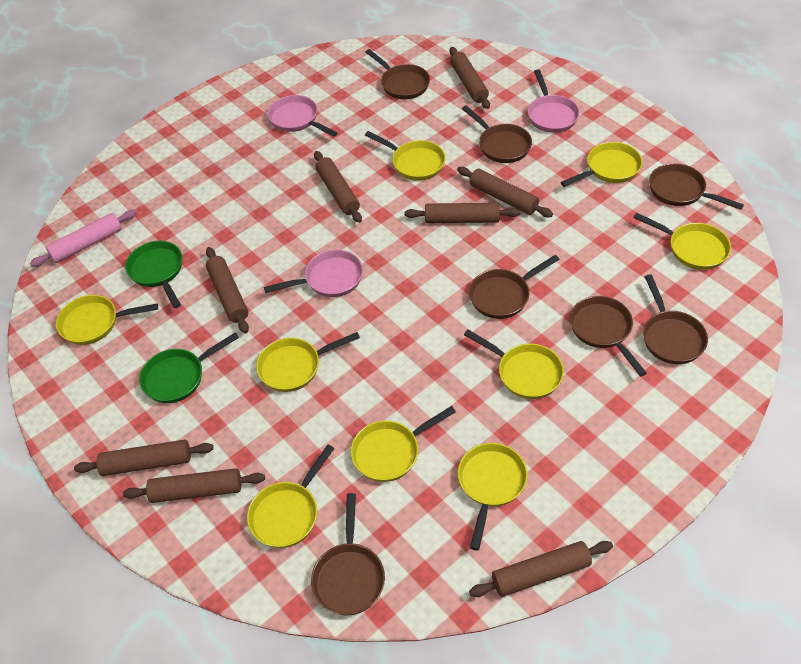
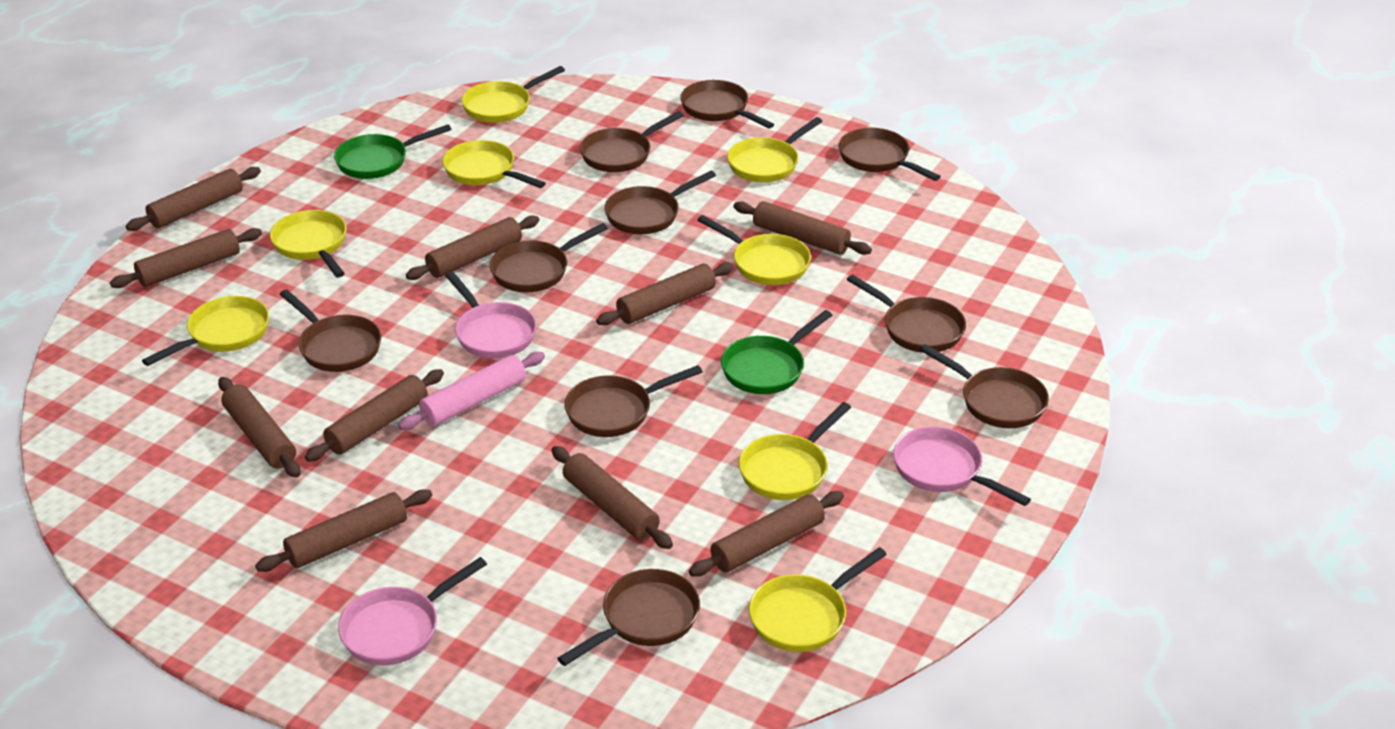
brown pan: [311,493,385,616] [366,49,430,99] [462,105,532,163] [469,255,560,319] [570,296,647,377] [643,274,708,364] [649,163,744,210] = 7 -> [280,290,381,372] [490,223,608,292] [557,569,700,666] [565,365,702,437] [580,111,684,172] [605,171,716,234] [680,80,774,129] [839,128,941,181] [847,274,966,353] [920,344,1049,428] = 10
brown rolling pin: [74,440,214,476] [123,468,265,503] [206,247,249,334] [314,151,362,223] [404,203,520,223] [449,47,490,109] [457,167,553,217] [469,541,613,597] = 8 -> [110,228,262,288] [126,167,261,231] [218,377,300,478] [255,490,432,572] [305,369,444,462] [406,216,539,280] [552,446,673,549] [596,263,734,325] [689,491,844,577] [733,201,872,255] = 10
yellow pan: [56,295,158,345] [247,445,334,548] [256,332,360,392] [351,406,456,482] [365,131,446,181] [458,443,528,551] [464,329,564,399] [561,142,642,187] [634,213,731,270] = 9 -> [142,296,269,366] [270,210,346,277] [443,140,546,188] [462,66,565,123] [698,215,811,285] [727,117,823,182] [739,402,851,500] [749,547,887,652] = 8

